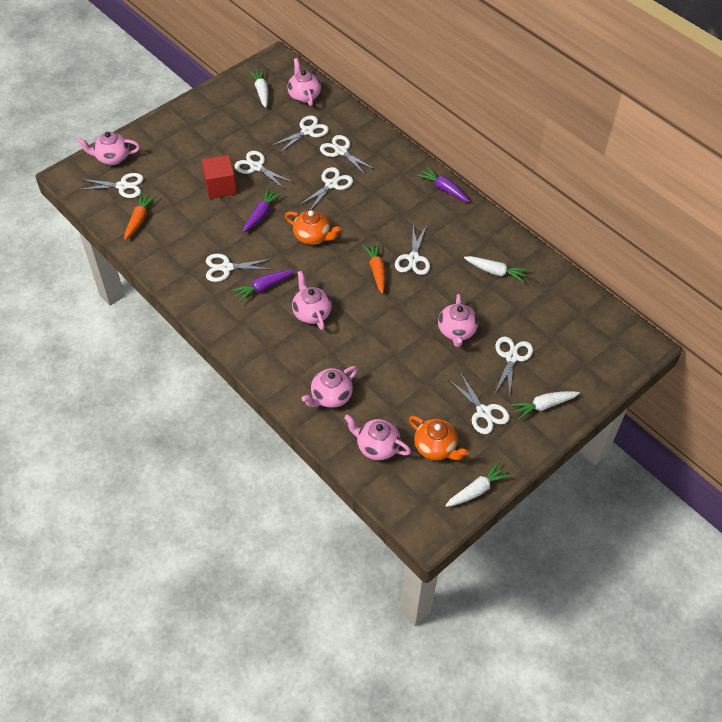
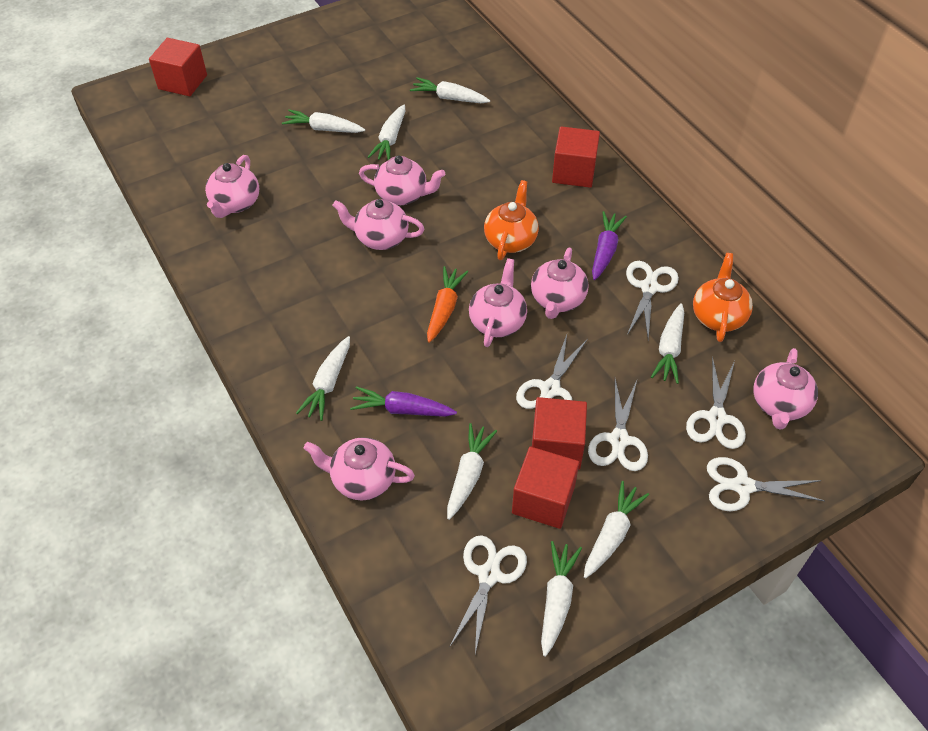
orange carrot: [124,192,156,240] [363,242,386,294] = 2 -> [427,266,468,343] = 1
pink teapot: [77,132,140,165] [287,58,321,106] [292,271,332,330] [302,366,358,408] [344,414,411,461] [438,294,478,347] = 6 -> [205,155,259,218] [303,437,415,500] [332,199,424,250] [359,155,445,205] [469,258,527,347] [531,248,589,319] [753,348,818,430] = 7
purple carrot: [231,270,295,303] [243,188,282,232] [417,167,470,202] = 3 -> [350,386,457,417] [592,211,627,280] = 2
red cube: [202,155,237,199] = 1 -> [149,38,207,96] [512,447,579,529] [532,397,587,470] [552,126,600,188] = 4
white carrot: [249,69,269,108] [445,461,512,507] [464,256,529,283] [511,391,580,420] = 4 -> [282,109,365,133] [296,336,350,421] [368,105,405,160] [410,77,490,103] [447,423,497,520] [541,541,582,657] [584,481,649,578] [651,303,684,384] = 8
white scissors: [78,173,144,198] [206,254,272,282] [234,151,294,189] [271,116,329,153] [299,167,353,210] [320,135,375,175] [395,225,430,275] [449,372,510,434] [495,337,533,398] = 9 -> [450,535,527,654] [516,335,588,409] [588,379,648,471] [626,261,679,339] [686,357,746,449] [707,457,825,511] = 6

